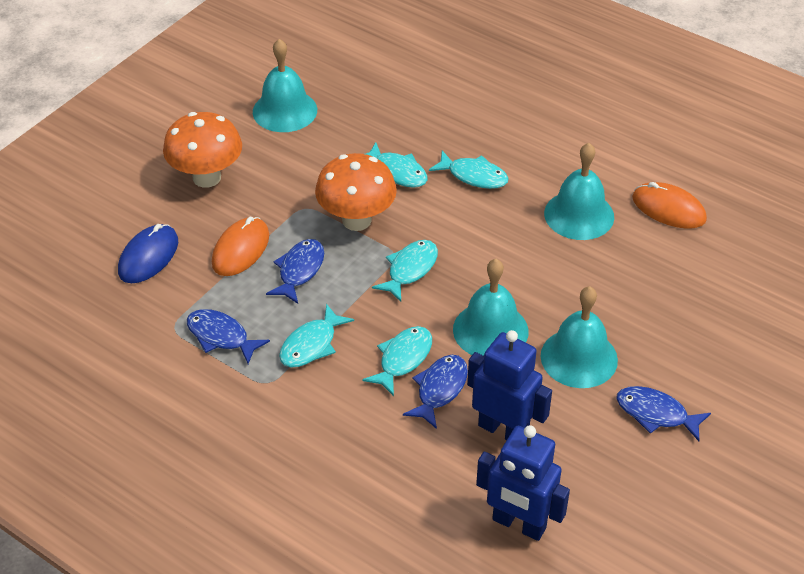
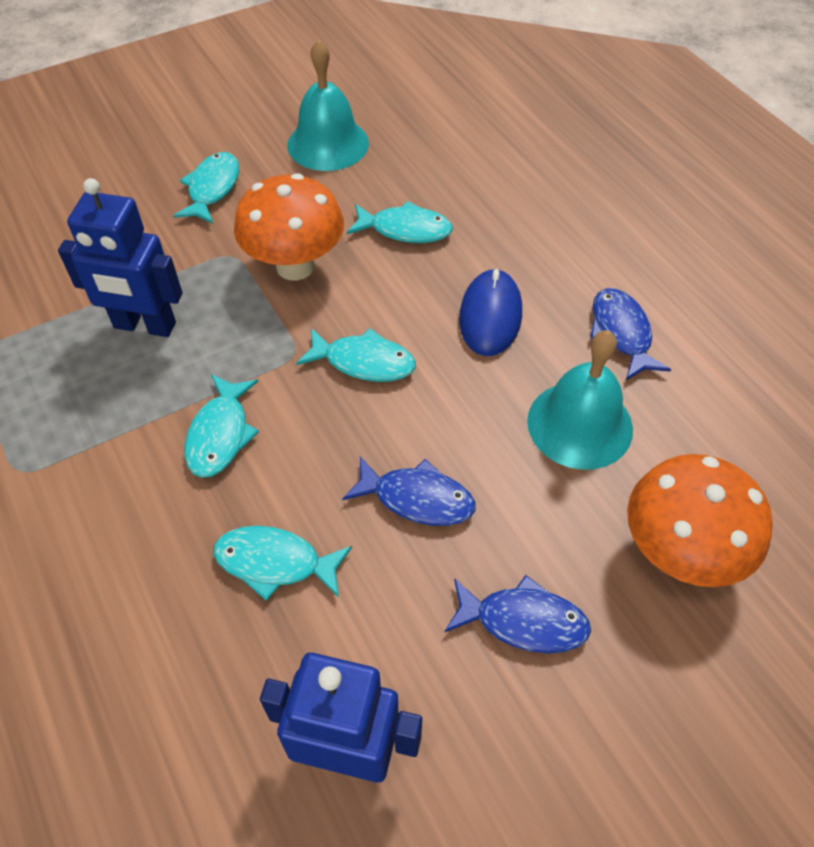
blue fish: [187,309,270,364] [266,239,324,304] [403,355,468,429] [616,386,711,441] = 4 -> [342,456,475,526] [444,575,591,653] [590,288,671,380] = 3
orange mouse: [212,217,269,276] [632,182,707,229] = 2 -> none = 0
turquoise bell: [253,39,317,132] [453,259,529,356] [541,286,618,388] [544,143,614,240] = 4 -> [287,39,369,171] [527,330,633,470] = 2

